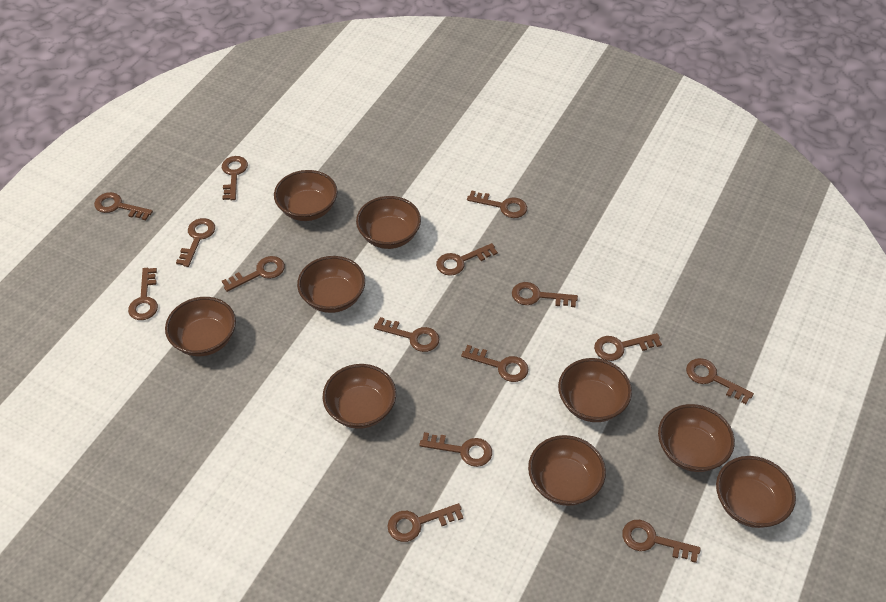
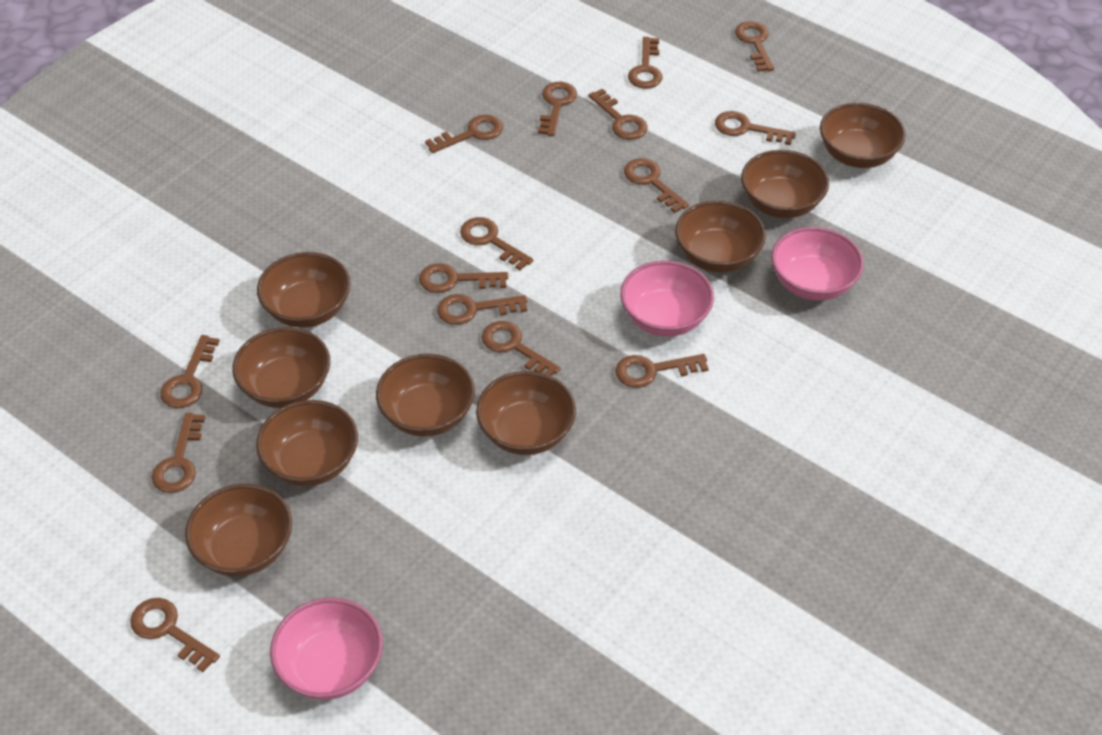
pink bowl: none = 0 -> [270,597,383,700] [620,260,714,337] [771,227,864,301] = 3

